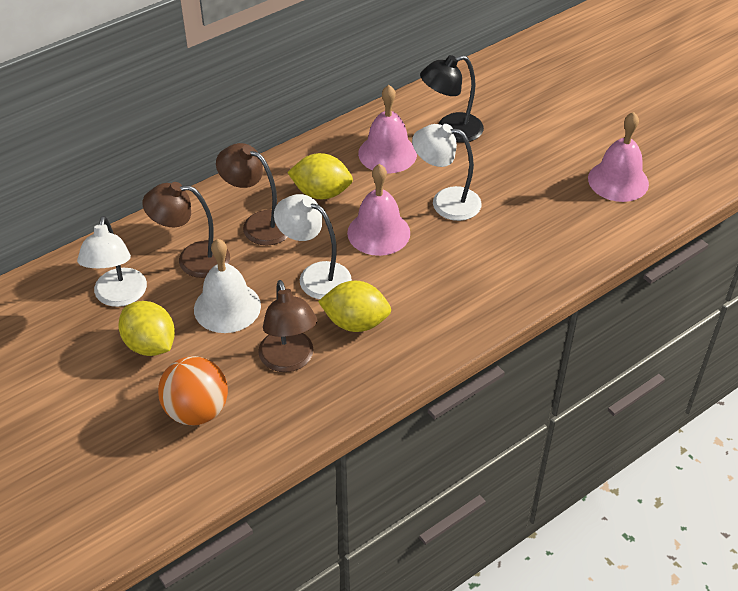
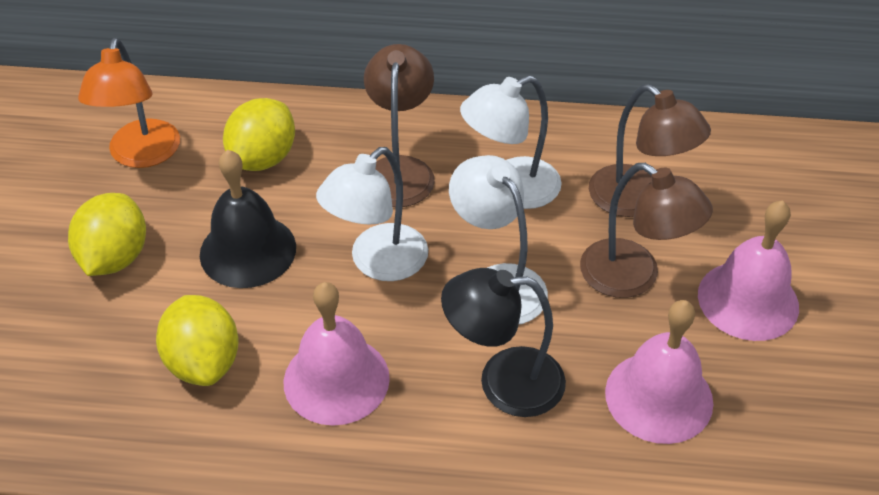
black bell: none = 0 -> [200,150,296,288] = 1
orange ball: [158,356,228,426] = 1 -> none = 0
orange lamp: none = 0 -> [78,38,180,168] = 1
white bell: [194,239,261,333] = 1 -> none = 0

